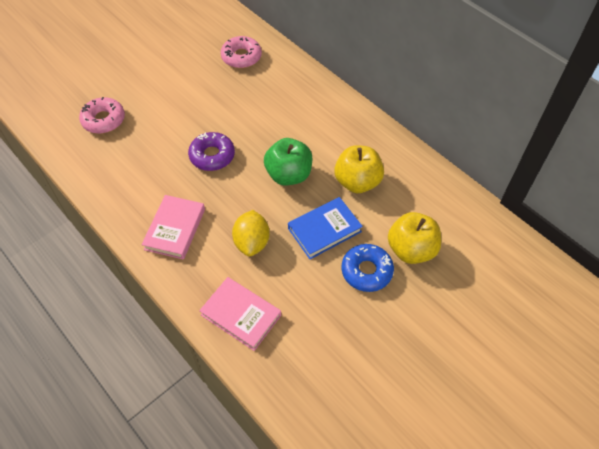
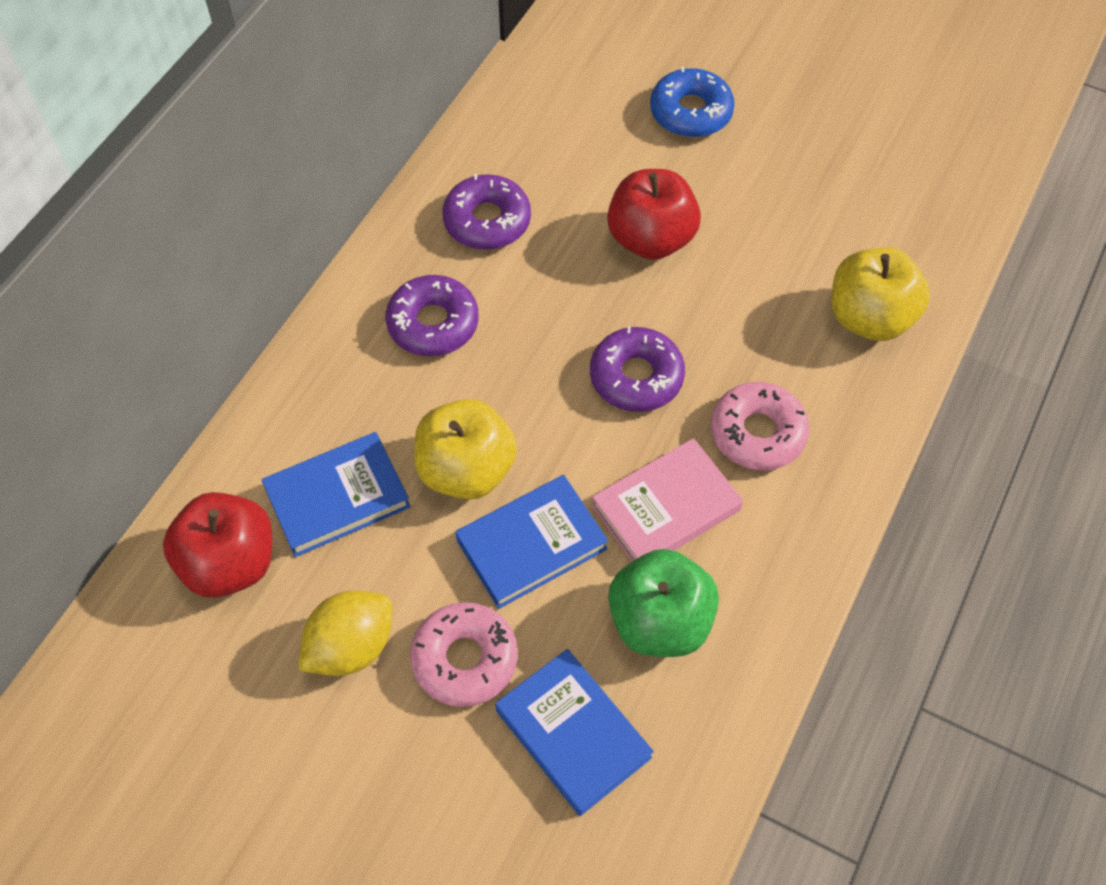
blue book: [288,197,363,259] = 1 -> [262,432,411,557] [455,475,608,609] [495,649,654,816] = 3
pink book: [142,195,205,260] [199,277,281,351] = 2 -> [592,438,743,561] = 1
purple donut: [188,132,235,171] = 1 -> [386,275,479,356] [442,174,531,250] [590,326,685,412] = 3
red apple: none = 0 -> [163,492,272,598] [607,169,701,260] = 2

